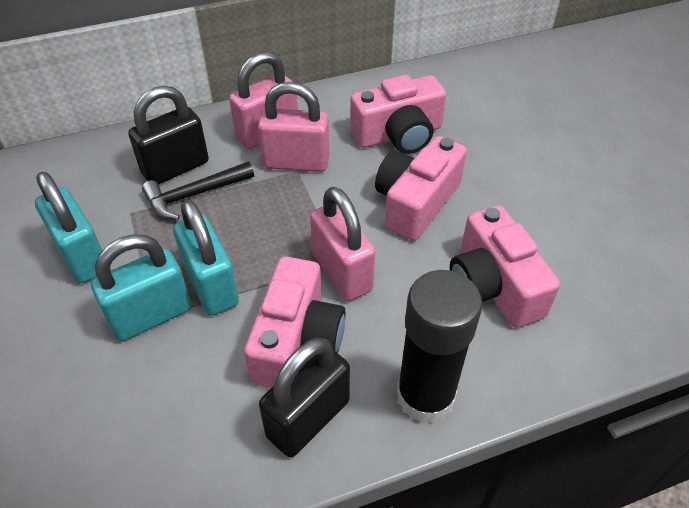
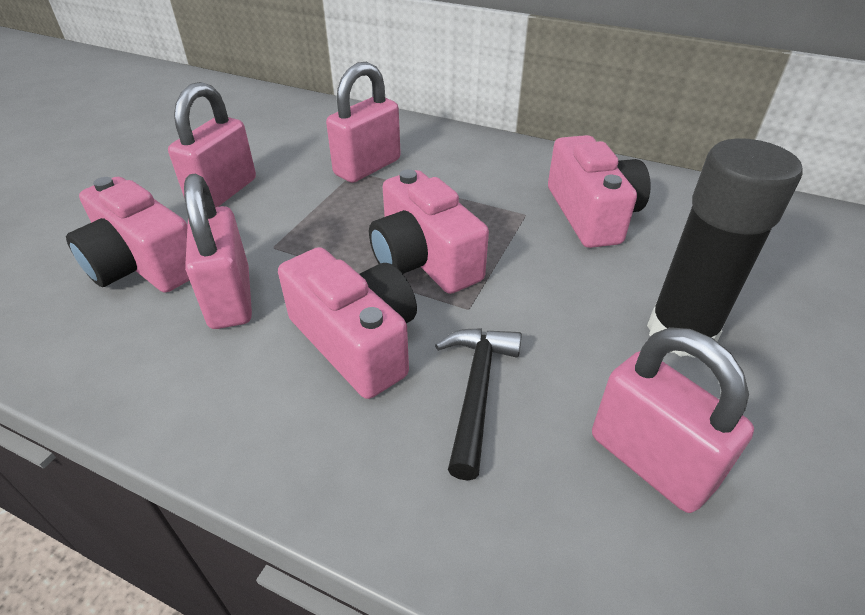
black padlock: [128,86,209,184] [259,338,350,457] = 2 -> none = 0
pink padlock: [229,51,298,149] [258,82,329,172] [310,187,375,301] = 3 -> [168,82,256,207] [184,174,252,329] [326,62,401,183] [592,327,754,513] = 4
turquoise padlock: [35,172,102,283] [91,234,191,341] [173,200,239,315] = 3 -> none = 0

